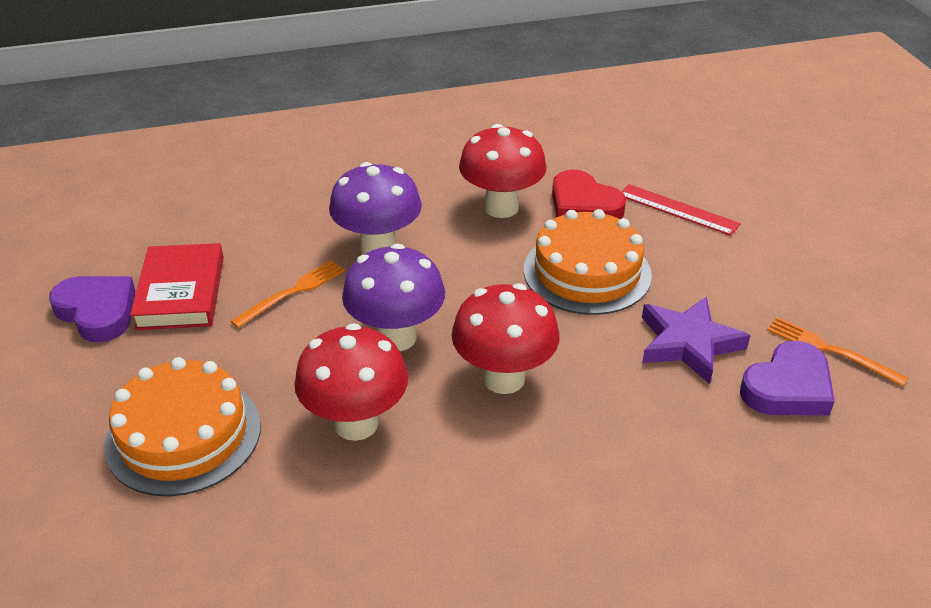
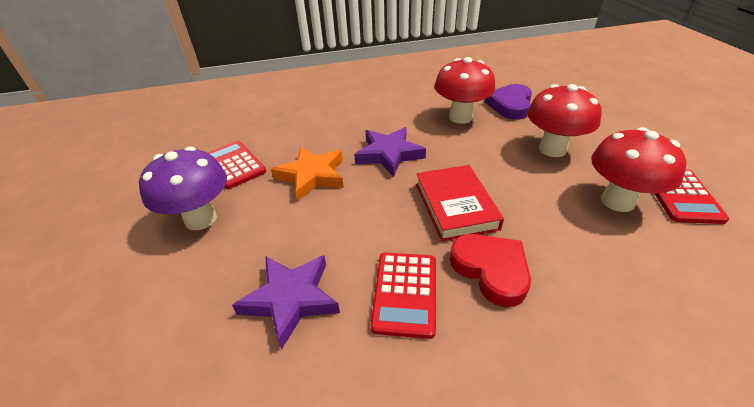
orange cake: [104,357,261,496] [524,209,652,315] = 2 -> none = 0
orange fork: [231,260,345,328] [767,317,908,386] = 2 -> none = 0
orange star: none = 0 -> [271,146,344,201] = 1
purple heart: [49,276,136,342] [740,341,835,416] = 2 -> [485,84,532,120] = 1
purple mushroom: [329,162,422,255] [342,244,445,351] = 2 -> [139,147,227,230] = 1
purple star: [642,296,751,384] = 1 -> [232,255,340,350] [354,127,426,177] = 2
red calculator: none = 0 -> [207,141,266,189] [371,253,436,339] [654,169,729,224] = 3
red ruler: [621,184,741,236] = 1 -> none = 0

